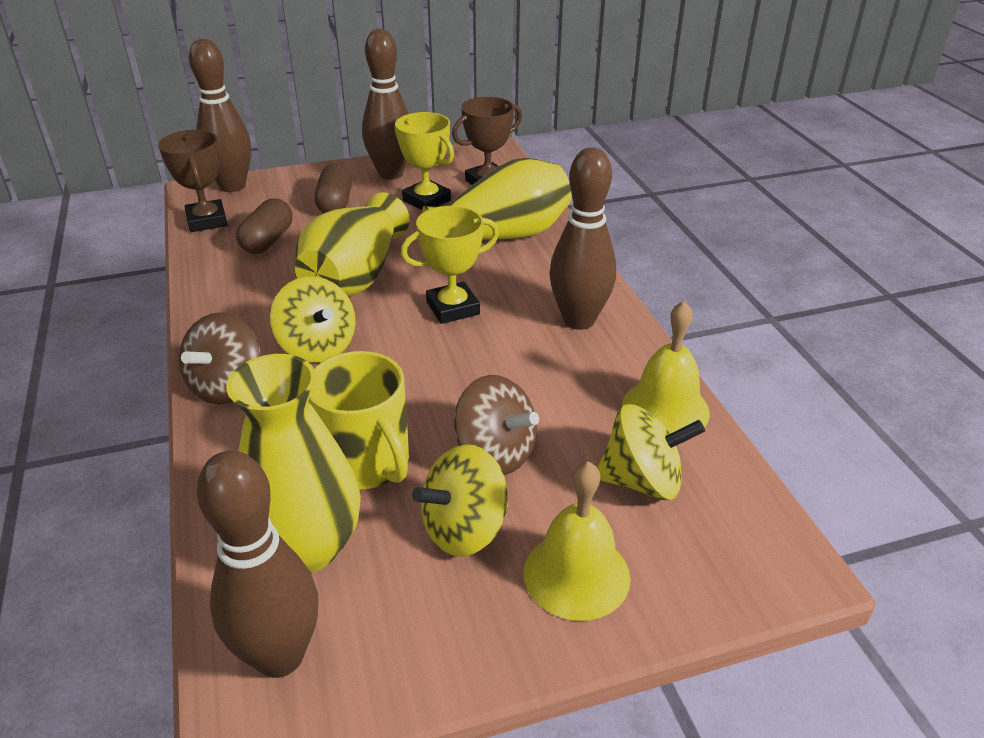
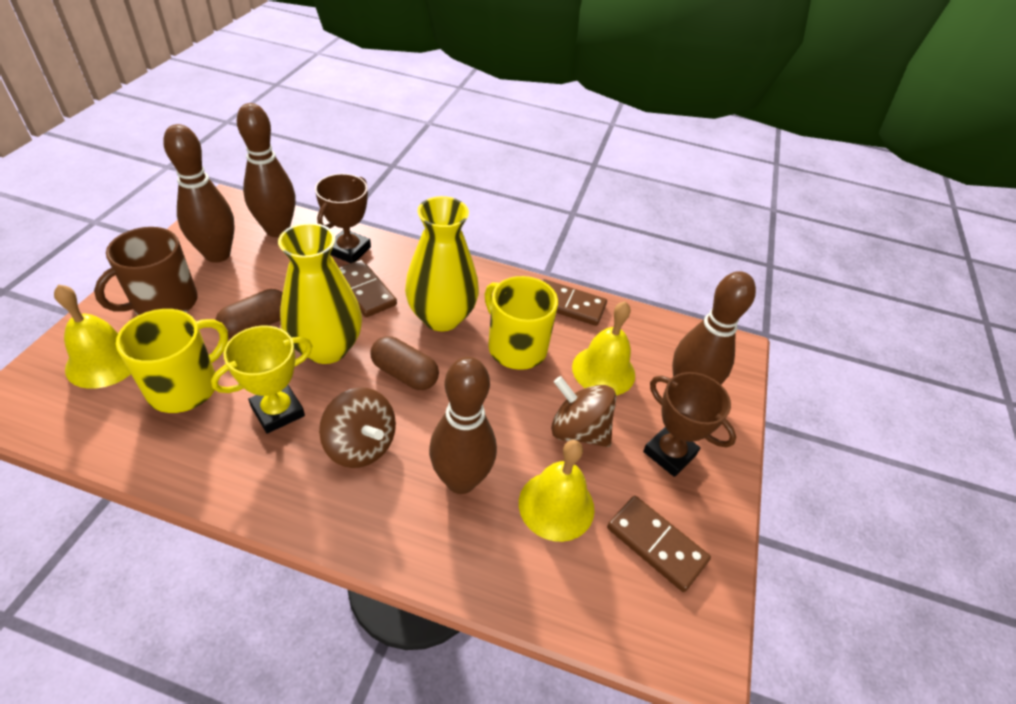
brown domino: none = 0 -> [339,259,397,317] [541,279,607,326] [607,496,711,592] = 3
brown mug: none = 0 -> [94,227,198,315] = 1
yellow bell: [523,461,630,621] [622,301,710,434] = 2 -> [54,284,131,389] [519,440,594,542] [572,301,635,395] = 3
yellow mug: [309,351,409,489] = 1 -> [116,309,228,413] [485,276,558,370] = 2
yellow spinning top: [270,276,356,363] [412,444,508,557] [598,404,705,500] = 3 -> none = 0
yellow trophy: [395,112,454,210] [401,206,499,324] = 2 -> [211,326,313,434] = 1
yellow vase: [226,354,361,573] [295,192,409,297] [422,158,572,240] = 3 -> [278,223,362,364] [405,196,479,331] = 2

